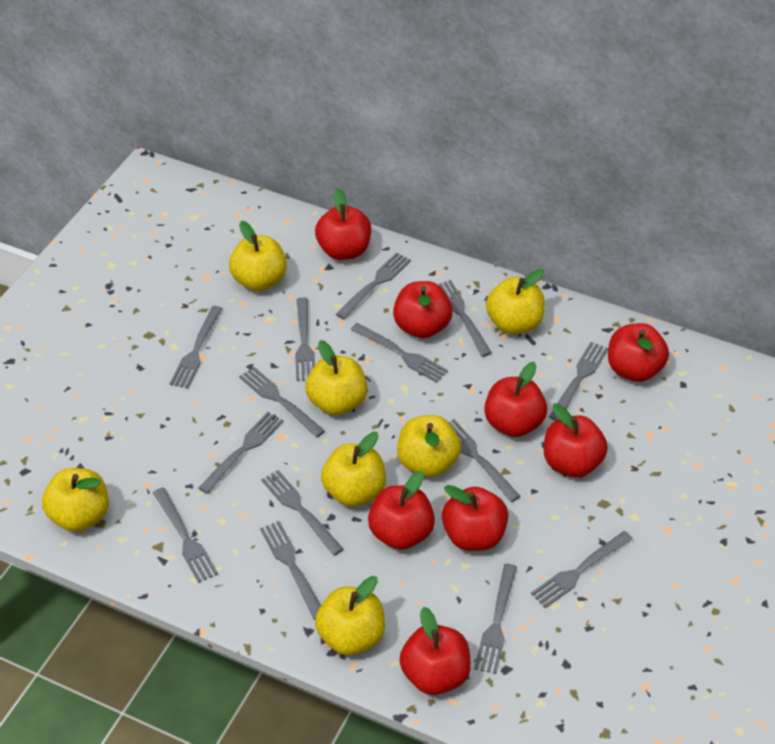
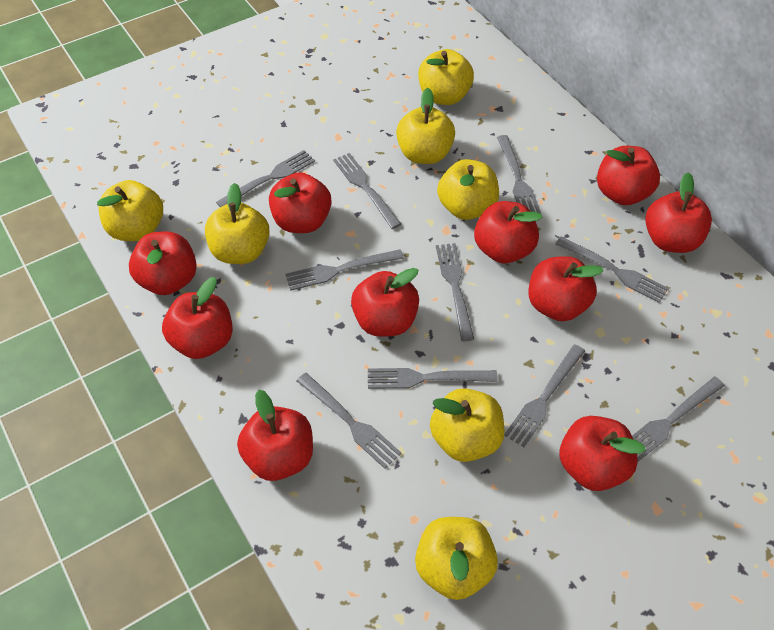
grey fork: [153,487,218,583] [169,306,223,389] [199,412,284,494] [239,367,325,437] [260,521,321,620] [261,470,344,556] [295,297,315,381] [336,252,411,319] [351,323,448,383] [439,280,492,357] [449,419,521,502] [474,564,517,674] [531,531,633,608] [549,342,608,421] = 14 -> [216,150,315,207] [285,249,404,291] [297,373,402,469] [333,153,401,229] [368,368,498,389] [436,243,474,341] [497,135,541,214] [504,344,585,447] [555,237,669,303] [632,377,725,462] = 10
red apple: [315,188,371,260] [368,471,435,550] [393,281,453,338] [400,607,471,695] [442,485,508,551] [484,362,547,437] [544,403,608,477] [608,323,669,382] = 8 -> [129,231,197,295] [162,277,233,359] [237,390,313,481] [269,172,331,233] [351,268,419,337] [474,201,543,263] [528,256,604,321] [560,416,646,491] [597,146,660,205] [645,172,712,253] = 10

